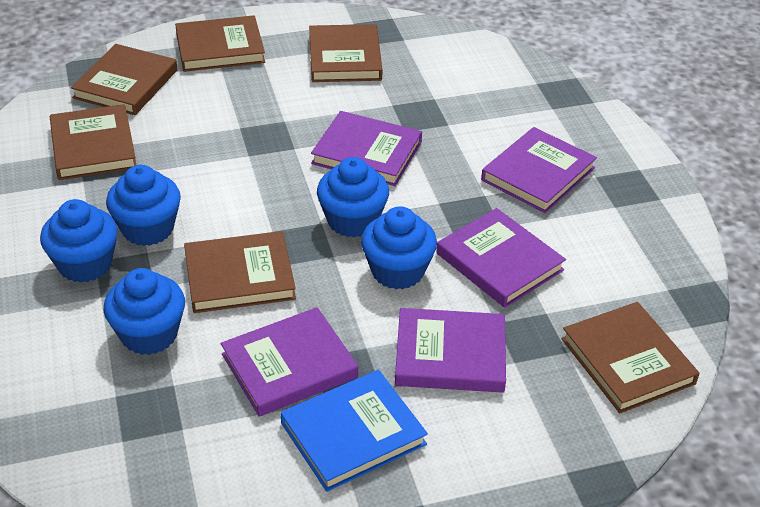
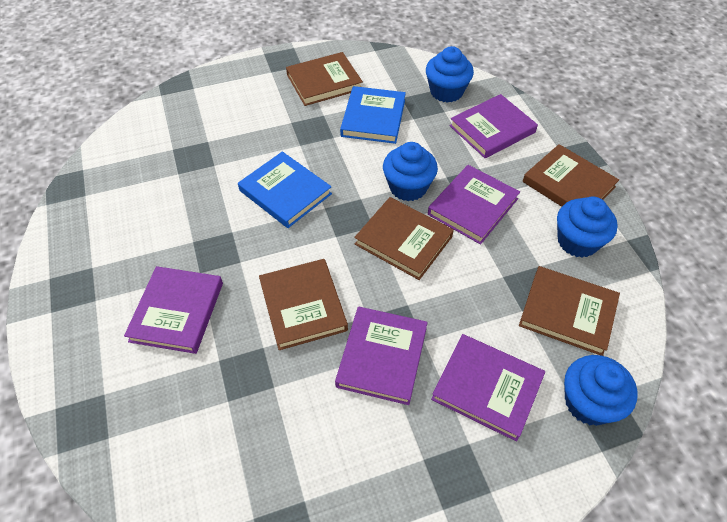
blue book: [280,370,428,492] = 1 -> [238,151,332,228] [340,86,406,144] = 2
blue cupcake: [40,199,118,283] [103,268,185,355] [106,165,181,246] [317,157,389,238] [361,206,437,289] = 5 -> [383,142,438,201] [426,46,474,103] [557,197,618,258] [564,355,638,426] = 4
brown book: [50,104,136,180] [71,44,178,115] [175,15,265,72] [184,231,296,313] [309,24,382,82] [561,302,699,413] = 6 -> [259,259,348,350] [286,52,363,106] [354,197,454,280] [519,266,620,356] [523,144,619,207] = 5

